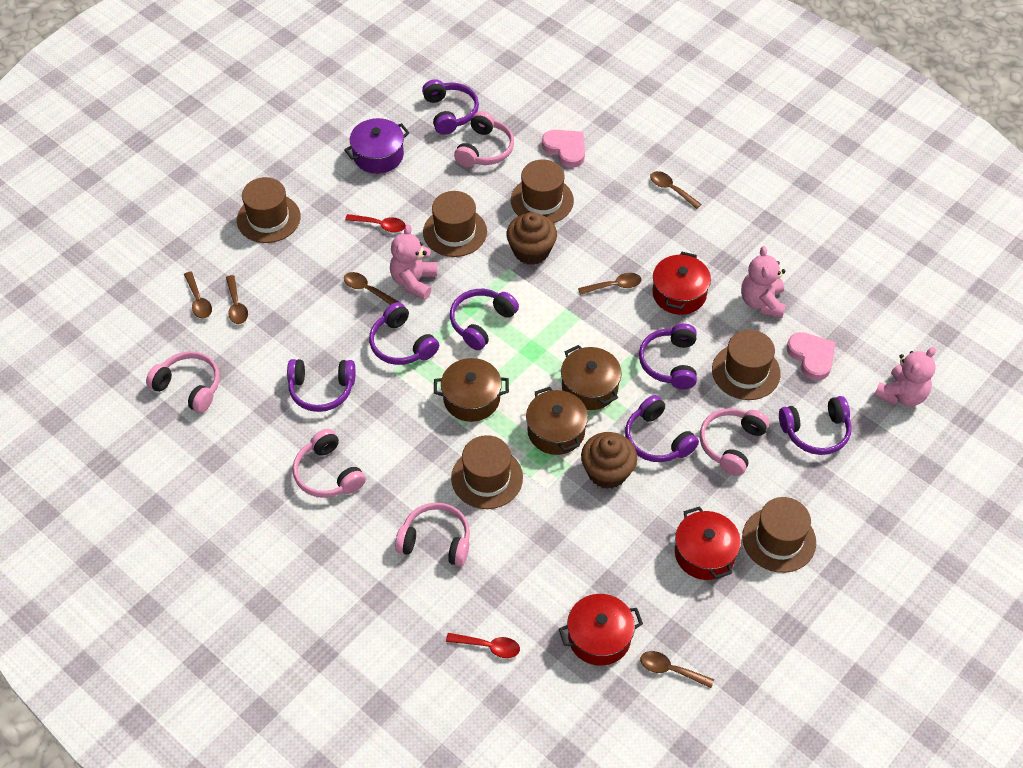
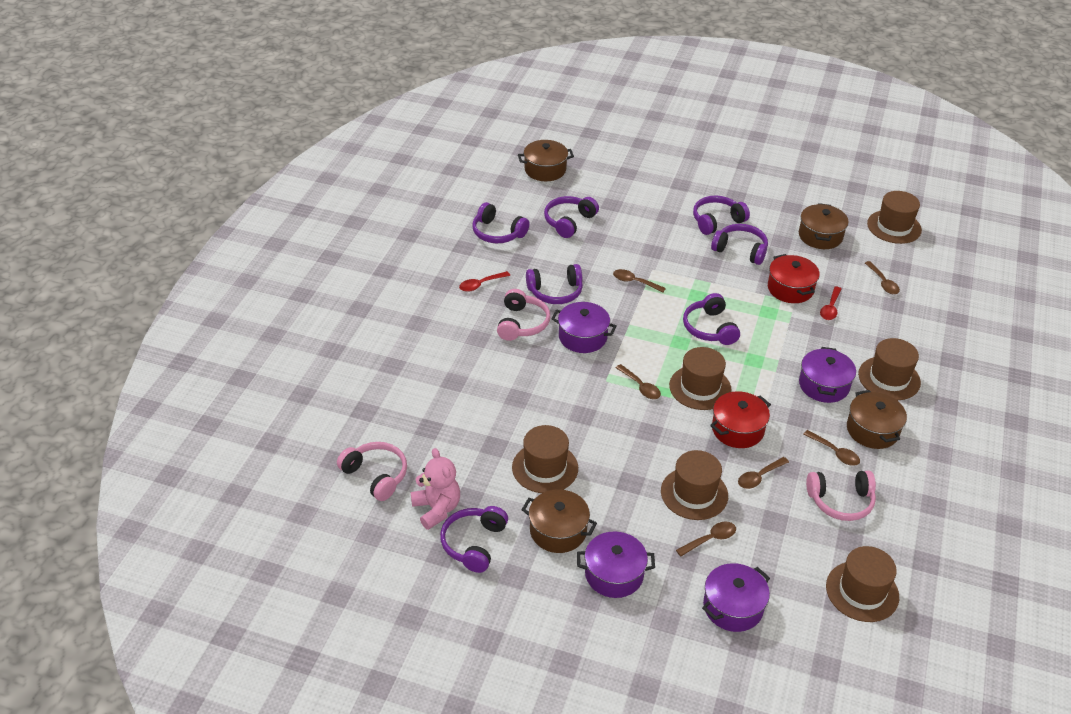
brown cupcake: [506,212,557,265] [581,432,637,489] = 2 -> none = 0
brown pot: [434,358,509,422] [526,387,588,455] [561,345,622,410] = 3 -> [518,140,574,181] [522,489,597,553] [799,203,849,249] [847,390,907,449] = 4
pink headphones: [146,351,220,413] [293,429,366,498] [395,502,470,566] [454,111,514,167] [700,408,769,476] = 5 -> [337,442,407,501] [497,289,550,341] [806,471,876,521] = 3
pink heart: [542,130,585,168] [787,332,835,380] = 2 -> none = 0
pink teddy bear: [390,224,437,300] [741,246,786,318] [874,347,936,406] = 3 -> [411,448,460,530] = 1
purple pot: [344,118,409,174] = 1 -> [551,302,617,353] [577,532,655,598] [702,563,770,632] [799,347,856,403] = 4
red pot: [559,594,643,666] [652,252,711,315] [675,506,741,580] = 3 -> [710,391,771,448] [768,254,820,303] = 2

